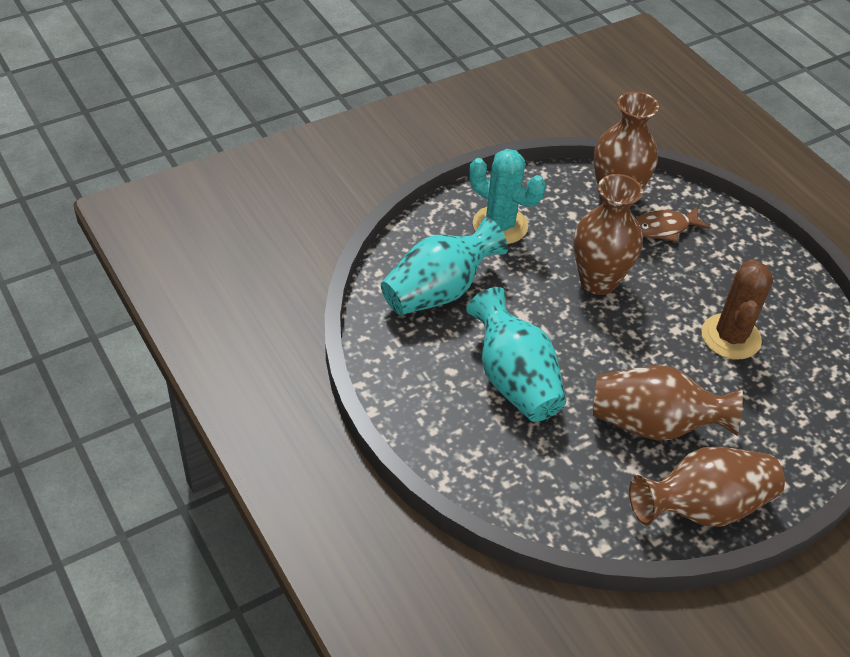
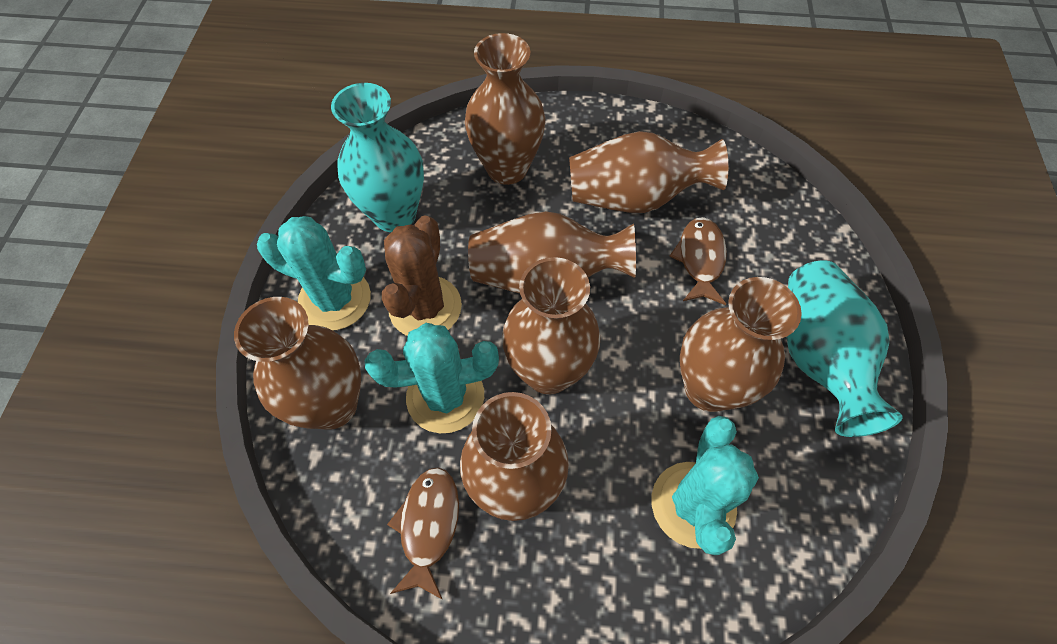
brown fish: [636,206,710,242] = 1 -> [387,467,459,600] [669,217,727,305] = 2
brown vase: [573,174,643,295] [593,92,659,203] [593,366,743,441] [629,447,785,527] = 4 -> [234,297,361,430] [460,392,569,521] [465,33,546,185] [468,211,636,293] [502,257,600,395] [569,131,728,213] [680,277,802,412] = 7
turquoise cactus: [469,149,545,244] = 1 -> [257,216,371,330] [365,323,499,433] [652,416,759,555] = 3

